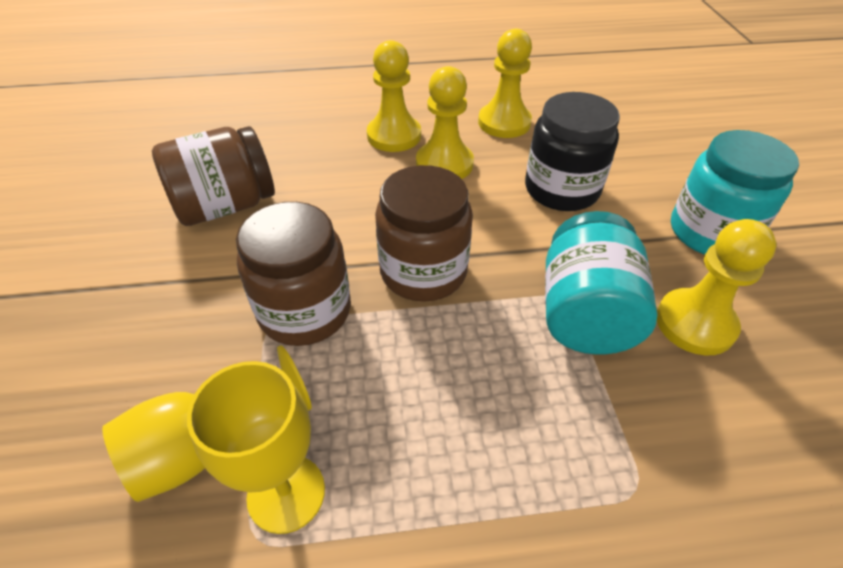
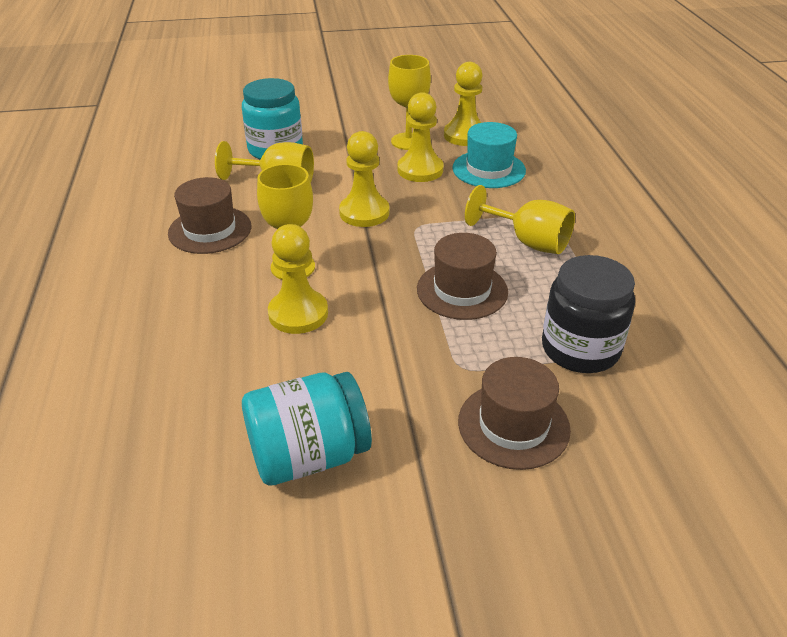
brown hat: none = 0 -> [168,177,251,254] [417,233,508,320] [458,357,571,470] = 3
brown jar: [152,126,275,226] [236,202,351,346] [375,165,473,302] = 3 -> none = 0
turquoise hat: none = 0 -> [452,122,526,188] = 1
yellow goblet: [102,345,312,502] [187,361,325,534] = 2 -> [215,141,314,183] [257,164,315,280] [388,55,431,150] [465,185,575,254] = 4

